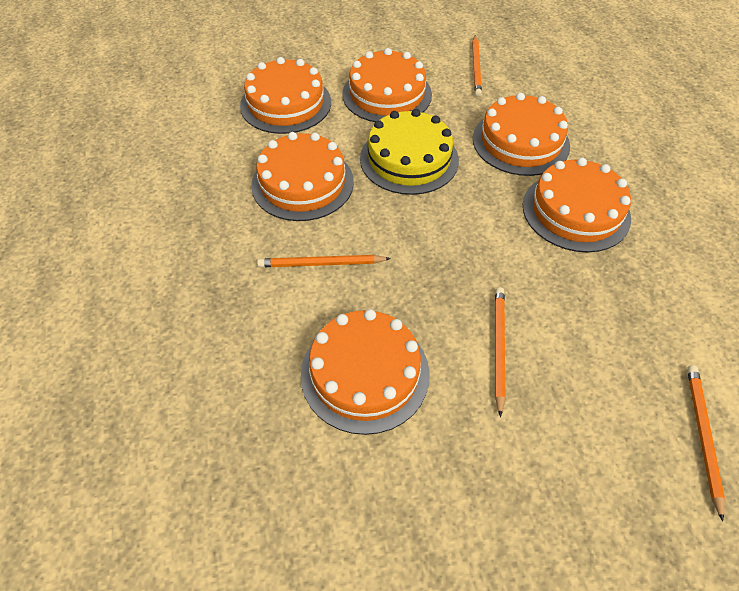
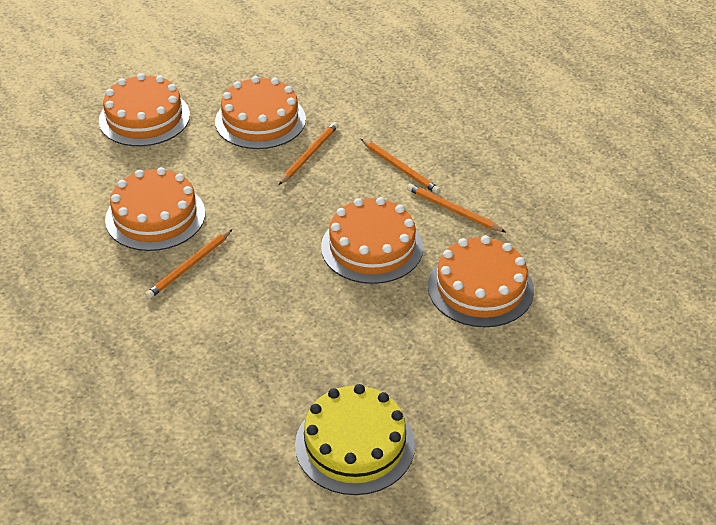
orange cake: [240,57,331,134] [251,132,354,221] [301,309,430,435] [342,48,432,122] [473,93,570,176] [523,157,631,253] = 6 -> [99,73,190,146] [105,167,205,251] [215,76,306,149] [321,197,423,284] [428,236,534,327] = 5

